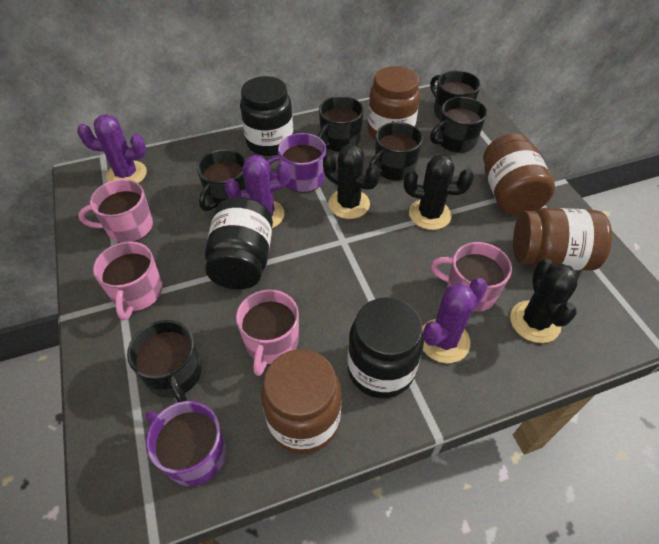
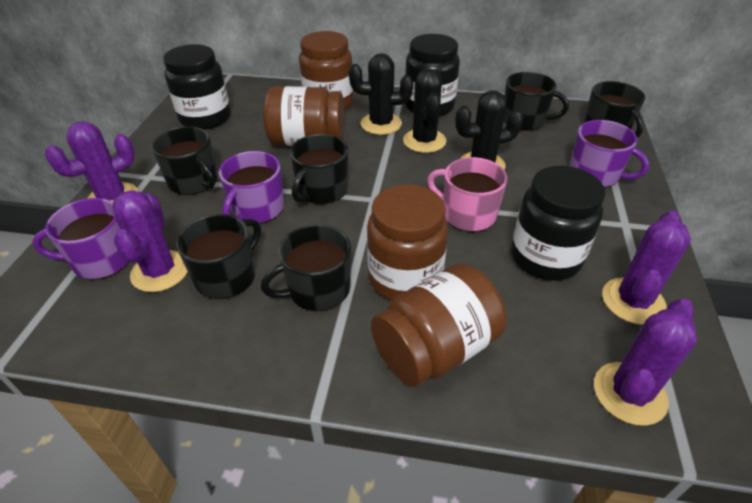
pink mug: [78,179,153,243] [93,241,163,320] [236,289,299,376] [431,242,512,312] = 4 -> [427,157,507,232] = 1
purple cactus: [77,114,147,183] [225,155,291,228] [423,278,487,363] = 3 -> [45,121,138,202] [112,190,188,292] [594,299,697,426] [602,211,691,325] = 4
purple mug: [145,401,226,486] [267,133,326,193] = 2 -> [32,198,129,280] [219,151,284,224] [569,120,649,188] = 3

